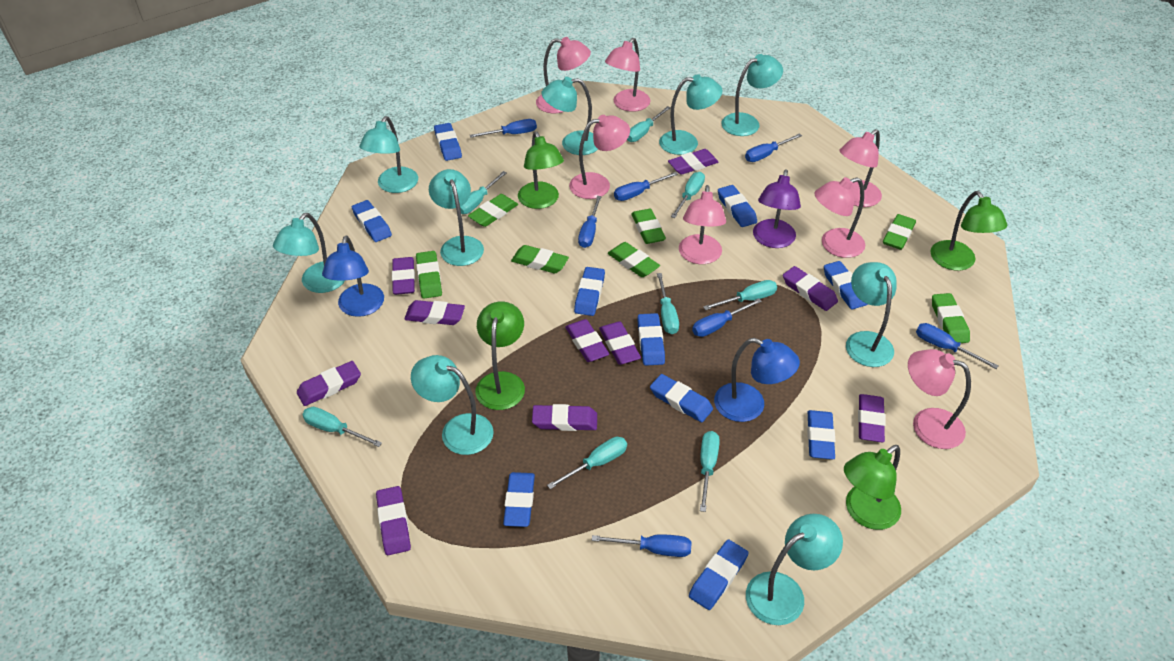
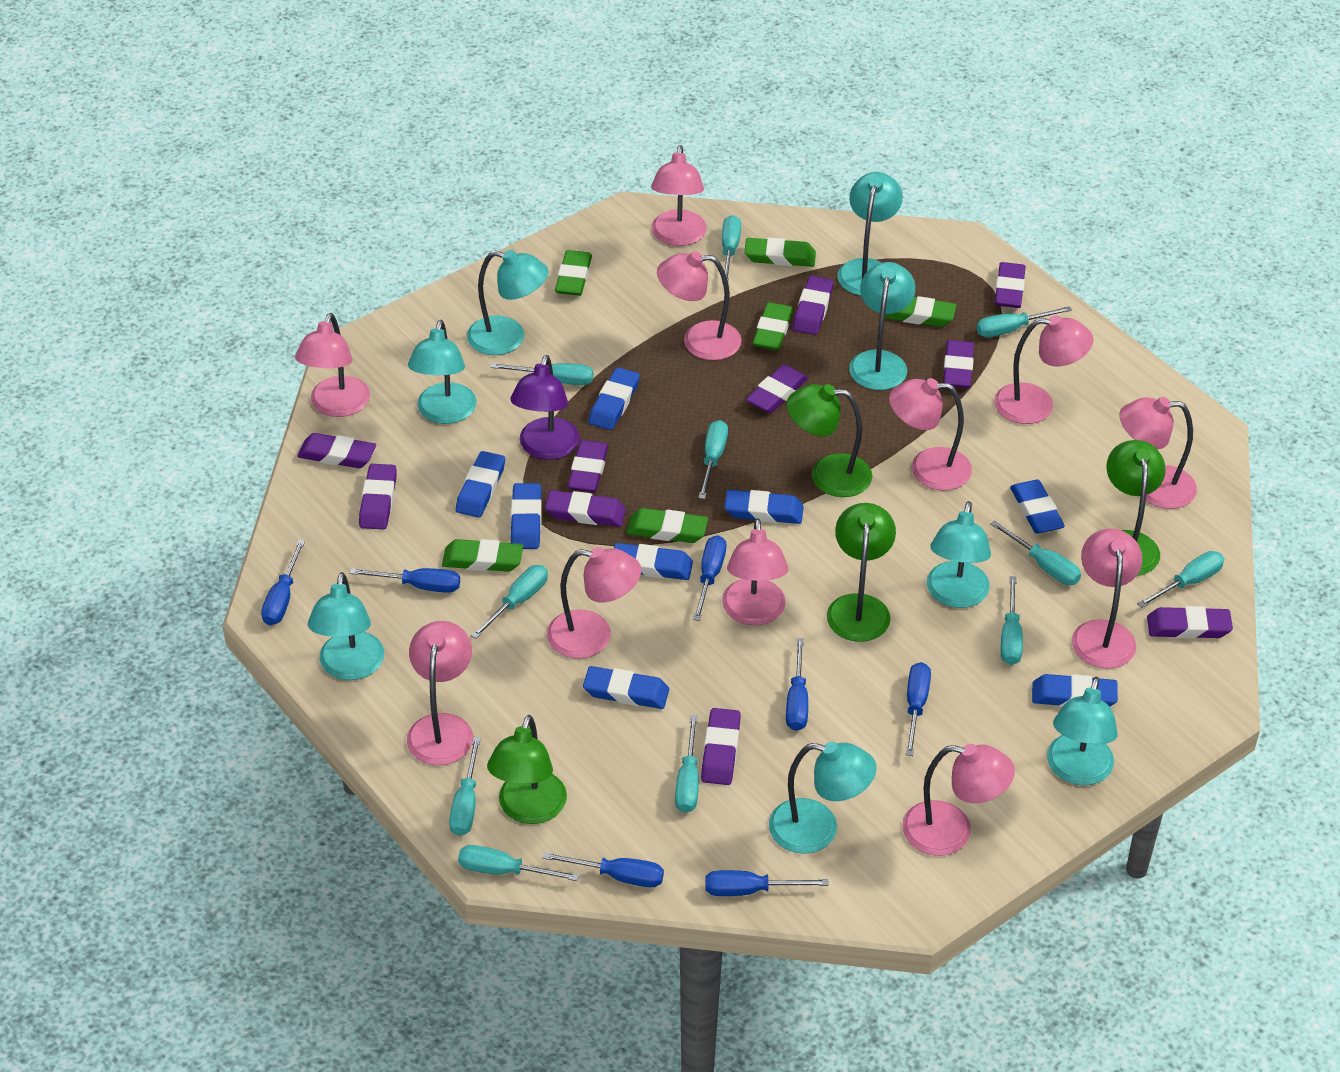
blue eraser: [352,200,392,242] [434,123,462,161] [503,472,535,527] [574,267,605,316] [638,313,665,366] [650,374,713,422] [689,539,749,610] [718,185,757,227] [807,410,835,460] [824,261,868,310] = 10 -> [456,451,505,518] [511,483,542,549] [583,666,669,709] [589,367,640,430] [614,543,693,580] [724,490,804,524] [1010,480,1065,534] [1032,674,1118,707] = 8
blue lamp: [322,235,384,317] [714,338,800,422] = 2 -> none = 0
green eraser: [416,251,442,299] [468,194,518,227] [511,245,569,273] [608,242,660,277] [631,209,666,244] [883,214,916,250] [932,293,970,343] = 7 -> [442,539,523,572] [555,250,592,296] [627,508,708,543] [744,237,816,267] [753,302,793,350] [885,296,956,327] = 6
pink lamp: [536,37,591,113] [569,115,630,199] [605,38,650,112] [679,185,726,264] [815,177,865,258] [839,129,882,207] [908,349,971,449] = 7 -> [295,313,370,417] [407,621,473,765] [547,547,641,659] [651,145,707,246] [657,251,742,360] [722,518,788,625] [889,378,972,491] [902,744,1015,856] [994,315,1093,424] [1072,528,1142,669] [1119,397,1197,509] = 11
turquoise lamp: [273,213,345,293] [359,116,418,193] [411,355,494,455] [429,169,484,266] [542,77,598,155] [659,74,722,155] [721,54,783,136] [746,514,843,625] [846,262,897,367] = 9 -> [308,572,384,680] [408,320,476,424] [467,249,549,355] [769,742,877,854] [837,172,903,296] [849,262,915,390] [927,501,991,608] [1047,677,1118,785] = 8
turquoise screwdriver: [302,407,382,447] [460,171,507,214] [547,437,627,489] [627,106,670,142] [657,273,679,334] [671,172,705,218] [700,431,720,512] [703,280,777,310] = 8 -> [449,737,481,836] [458,845,579,881] [471,565,548,639] [491,363,593,385] [675,715,699,813] [698,420,728,499] [722,215,741,284] [976,306,1072,337] [990,520,1081,585] [1001,576,1023,665] [1137,551,1224,608] = 11

